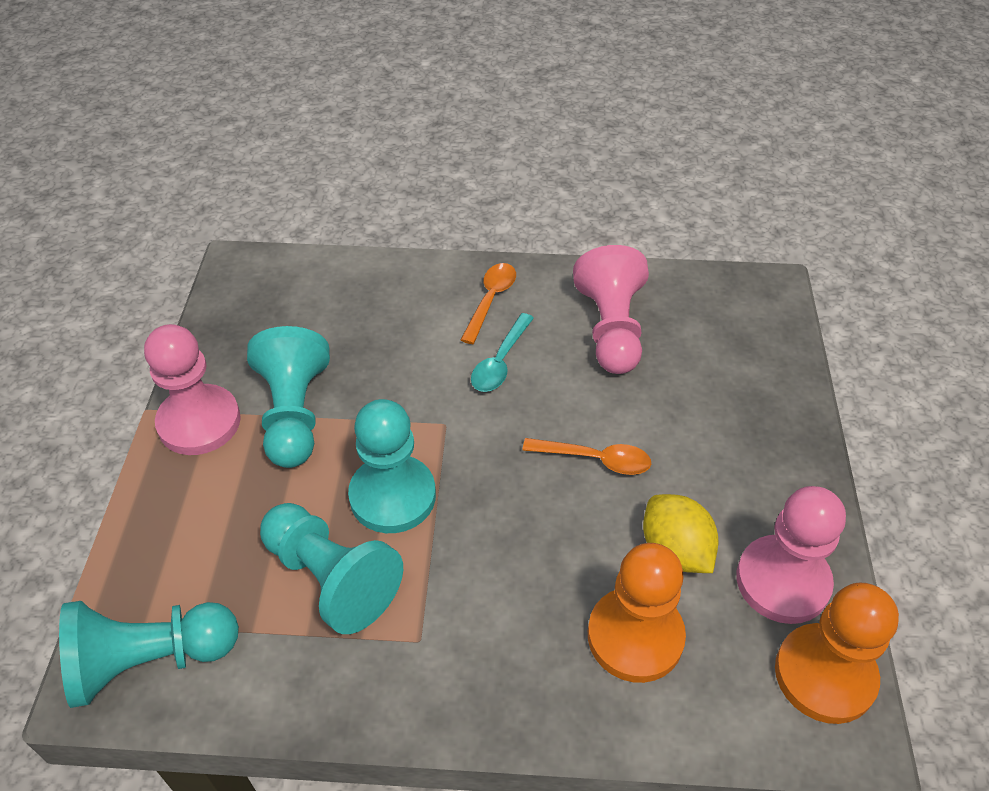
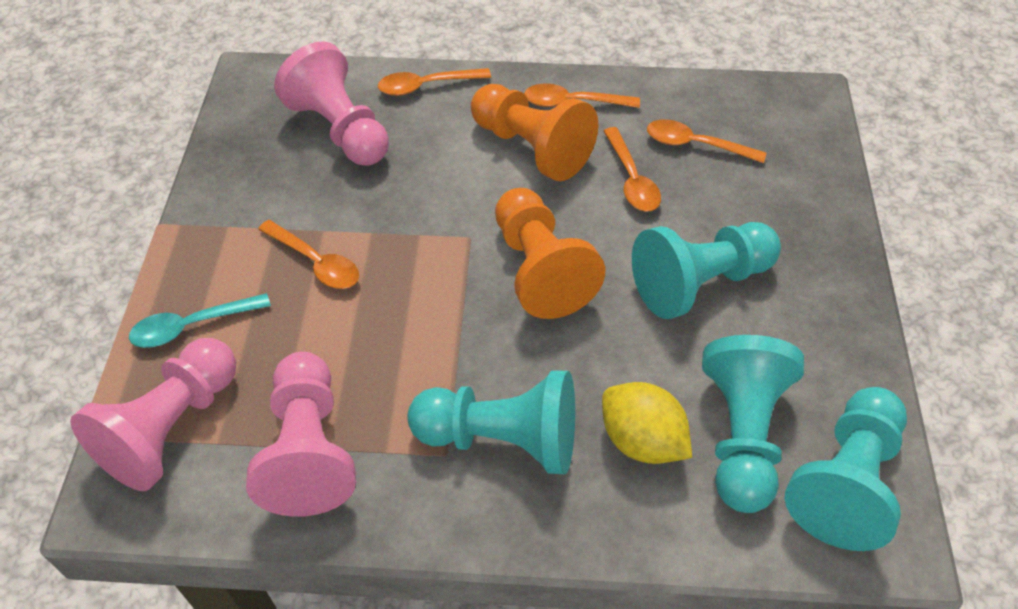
orange spoon: [461,263,516,344] [522,438,651,475] = 2 -> [258,220,359,289] [378,68,491,96] [524,83,640,108] [603,127,661,211] [647,119,766,163] = 5

